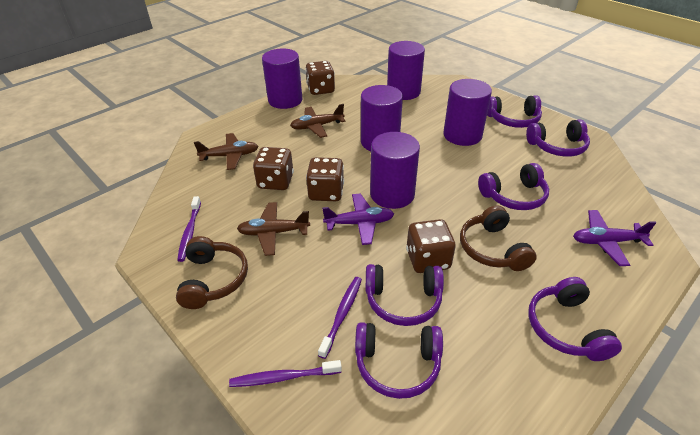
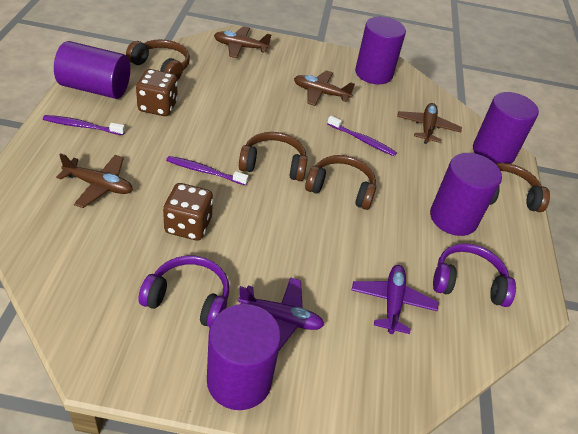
brown dice: [253,147,294,190] [305,61,335,95] [306,157,344,201] [406,219,456,273] = 4 -> [136,69,178,116] [163,183,213,241] = 2
brown headphones: [176,236,248,309] [460,205,537,271] = 2 -> [126,39,190,81] [239,132,308,181] [305,155,376,210] [489,163,550,212] = 4
brown plane: [194,133,259,170] [237,202,310,256] [290,104,345,138] = 3 -> [56,153,133,208] [214,26,272,58] [294,70,355,106] [397,103,462,144] = 4
purple headphones: [355,322,443,399] [366,264,444,326] [478,163,549,210] [487,95,542,128] [526,119,590,157] [528,277,622,361] = 6 -> [138,256,229,328] [433,243,516,307] = 2

